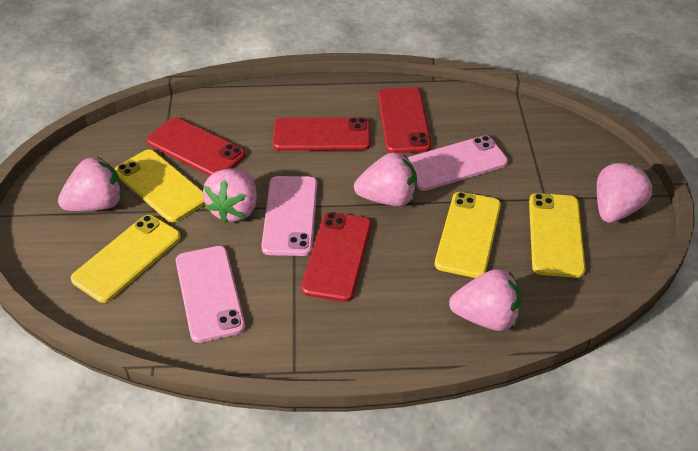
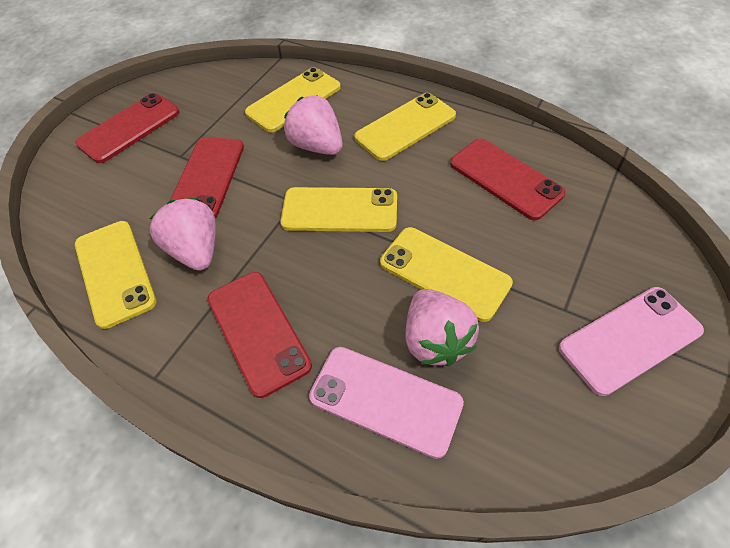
pink phone: [176,246,245,343] [261,176,317,256] [407,135,508,191] = 3 -> [309,347,464,459] [559,287,704,396] = 2
pink strawberry: [58,157,122,211] [203,168,257,223] [354,153,417,206] [449,269,522,331] [597,162,652,223] = 5 -> [149,198,216,271] [284,95,343,155] [405,289,479,366] = 3
yellow phone: [71,215,181,303] [114,149,205,223] [435,192,501,278] [529,193,586,278] = 4 -> [75,221,157,329] [245,67,341,132] [281,187,397,232] [355,93,456,161] [380,227,513,322] = 5

